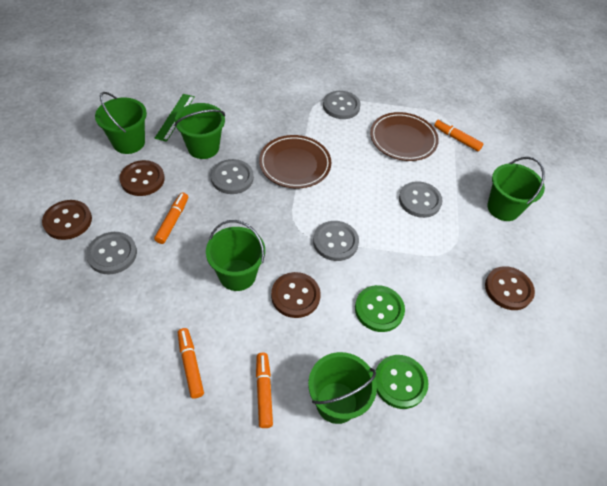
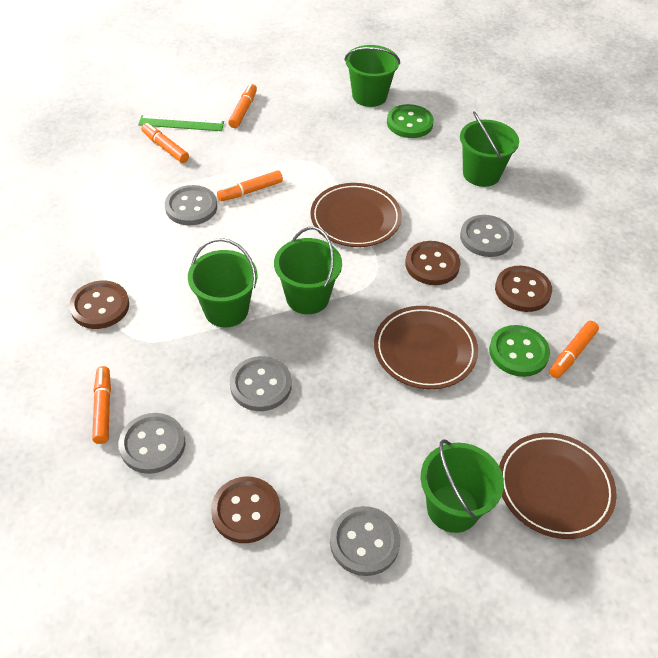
brown plate: [259,135,332,188] [370,112,439,161] = 2 -> [310,183,402,247] [374,306,478,389] [499,433,617,539] = 3
orange marker: [154,192,188,244] [178,328,204,399] [256,353,273,428] [434,119,483,151] = 4 -> [92,366,111,444] [141,123,189,163] [217,170,283,201] [228,84,257,128] [549,321,599,378] = 5

